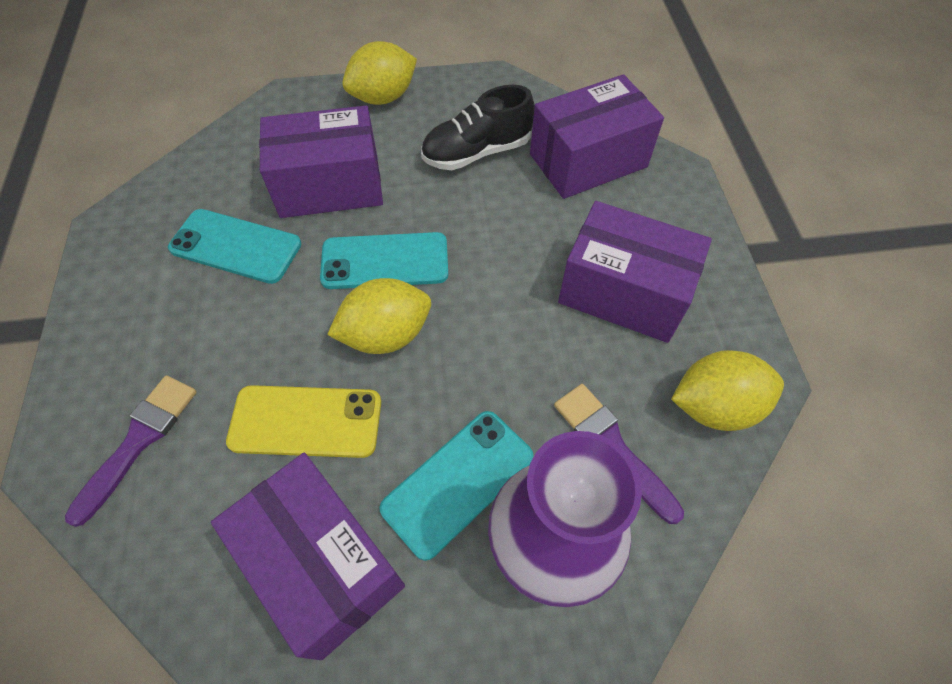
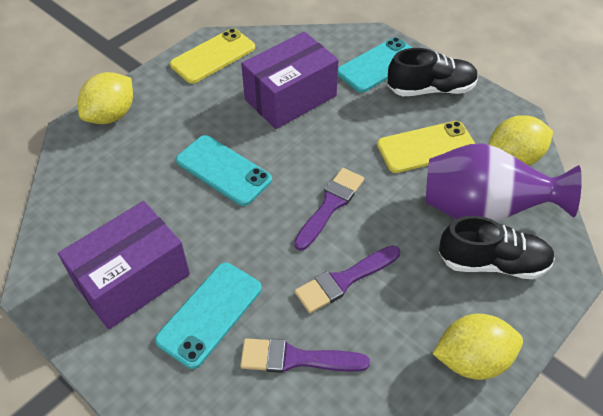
black shoe: [421,85,535,170] = 1 -> [388,48,478,96] [439,216,555,279] = 2
purple box: [211,453,405,660] [259,105,383,218] [530,74,664,199] [558,201,712,343] = 4 -> [58,201,190,329] [241,32,338,129] = 2
purple brush: [65,375,197,527] [554,384,684,524] = 2 -> [240,338,370,373] [294,168,364,251] [295,245,400,313] = 3
yellow phone: [226,385,381,458] = 1 -> [170,28,255,84] [377,121,475,173] = 2

